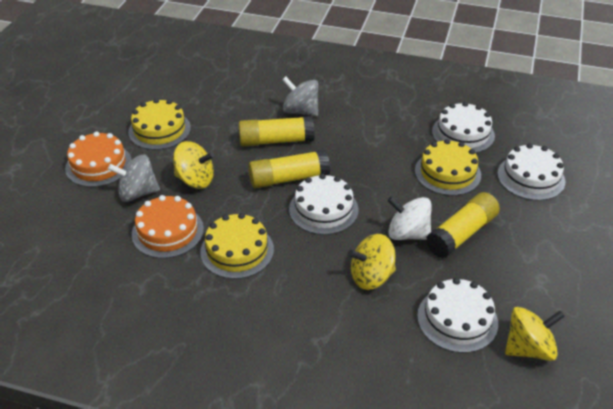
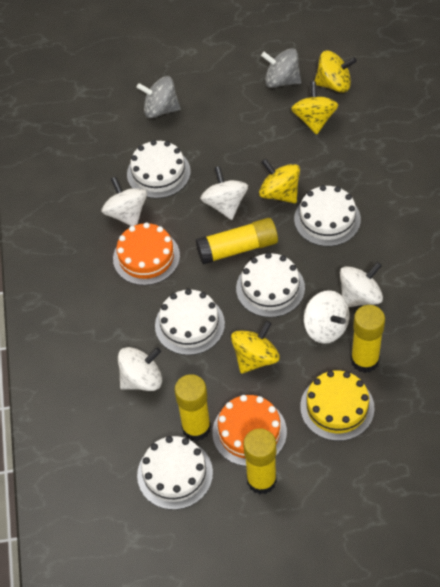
white cake: [289,174,359,235] [417,278,498,353] [432,102,495,153] [497,143,565,201] = 4 -> [127,140,191,198] [137,436,213,510] [155,289,225,355] [236,253,305,317] [294,185,361,246] = 5
white spinning top: [387,196,432,240] = 1 -> [101,177,147,226] [118,347,162,391] [200,166,248,220] [304,290,349,344] [340,262,383,307] = 5
yellow cake: [128,98,191,150] [200,213,274,279] [415,139,481,196] = 3 -> [300,370,375,441] = 1
yellow glue stick: [239,116,314,146] [248,150,330,188] [426,192,500,258] = 3 -> [175,374,211,441] [196,218,278,265] [243,428,277,494] [351,305,385,373] = 4
yellow spinning top: [173,141,215,189] [348,234,396,290] [505,307,565,361] = 3 -> [231,321,280,374] [259,158,300,203] [291,81,338,135] [315,51,357,93] = 4

